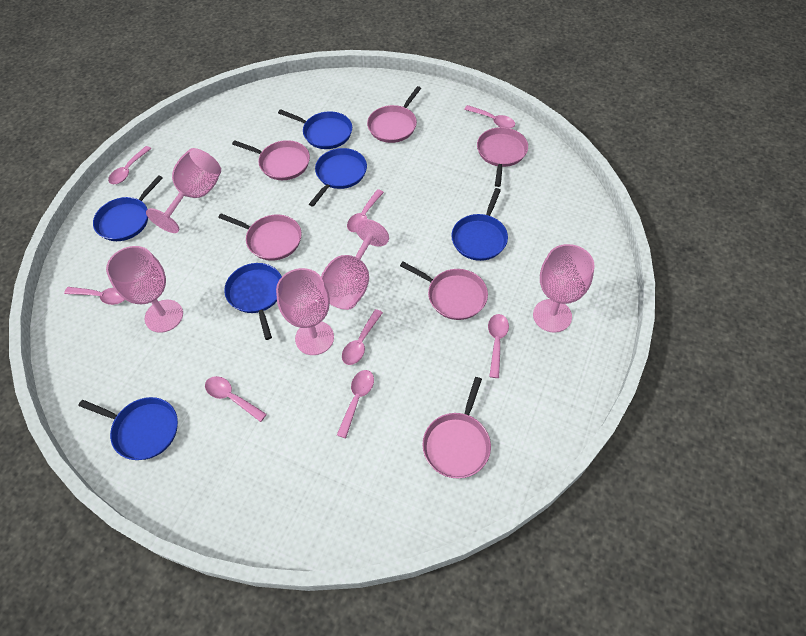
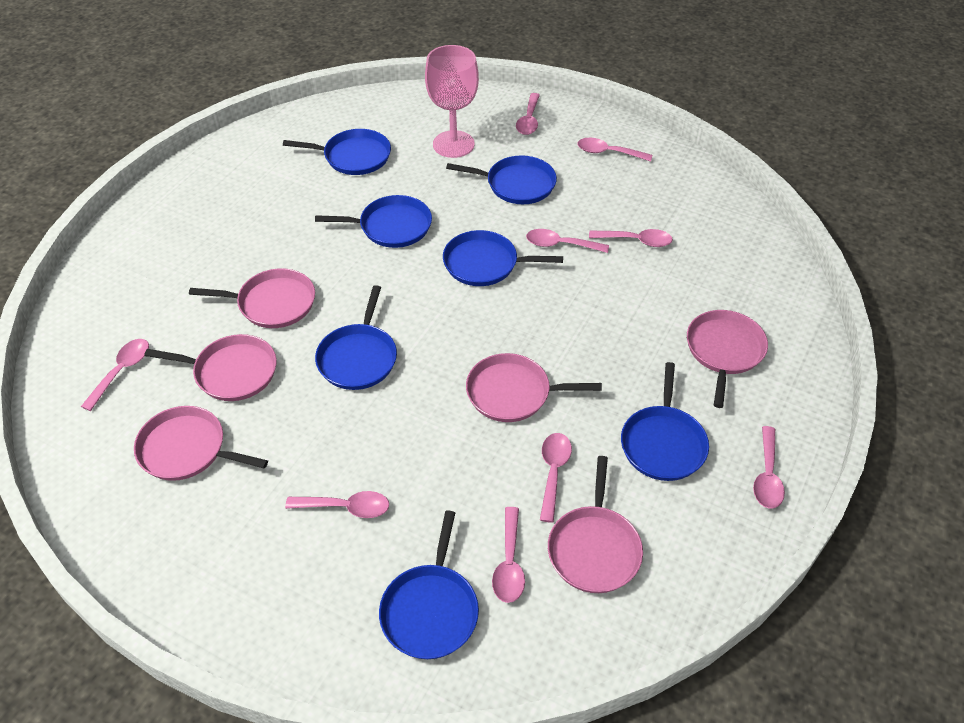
blue pan: [79,397,178,460] [93,175,163,241] [224,263,282,340] [278,109,352,149] [309,148,367,207] [451,188,508,261] = 6 -> [283,129,391,175] [315,195,432,248] [315,285,397,390] [379,510,479,659] [443,230,563,286] [446,155,557,204] [621,362,709,481] = 7
pink goblet: [106,246,183,333] [146,148,221,233] [276,268,334,355] [321,219,389,310] [533,244,594,333] = 5 -> [425,45,479,158] = 1
pink spoon: [64,287,125,305] [108,146,151,184] [205,376,267,422] [337,370,374,438] [342,309,383,365] [347,189,384,232] [464,105,515,128] [488,314,509,378] = 8 -> [81,339,149,411] [285,491,389,518] [492,507,525,603] [516,93,540,135] [526,229,609,253] [540,433,572,523] [577,138,652,161] [589,229,673,247] [753,426,785,508] = 9

